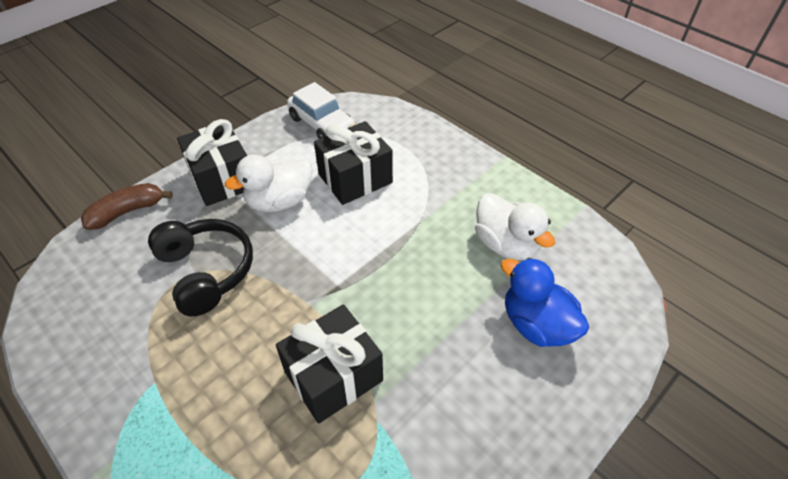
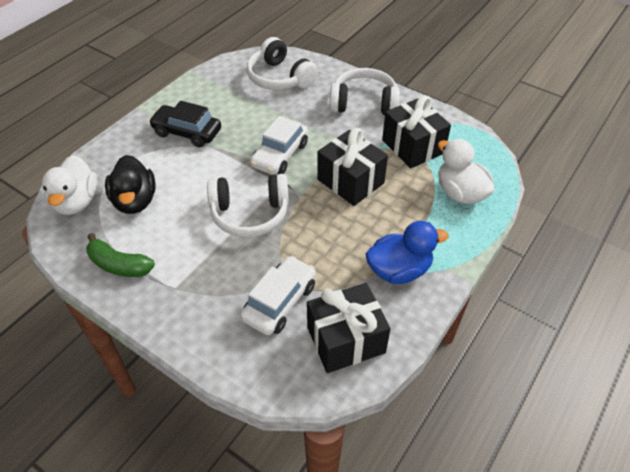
black car: none = 0 -> [149,101,221,147] = 1
black duck: none = 0 -> [105,155,156,214] = 1
black headphones: [148,219,253,316] = 1 -> none = 0
brown banana: [81,183,173,230] = 1 -> none = 0
green banana: none = 0 -> [86,233,155,277] = 1
white car: [287,82,355,139] = 1 -> [241,256,316,335] [250,116,308,175] = 2
white headphones: none = 0 -> [207,174,289,237] [247,37,318,90] [330,68,400,115] = 3

